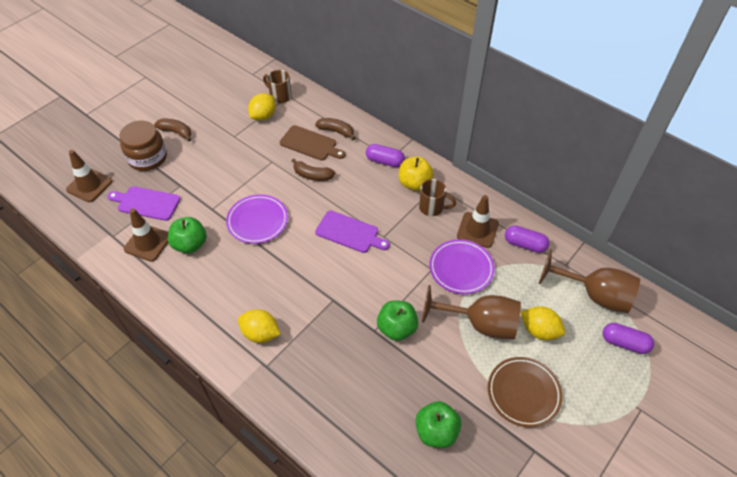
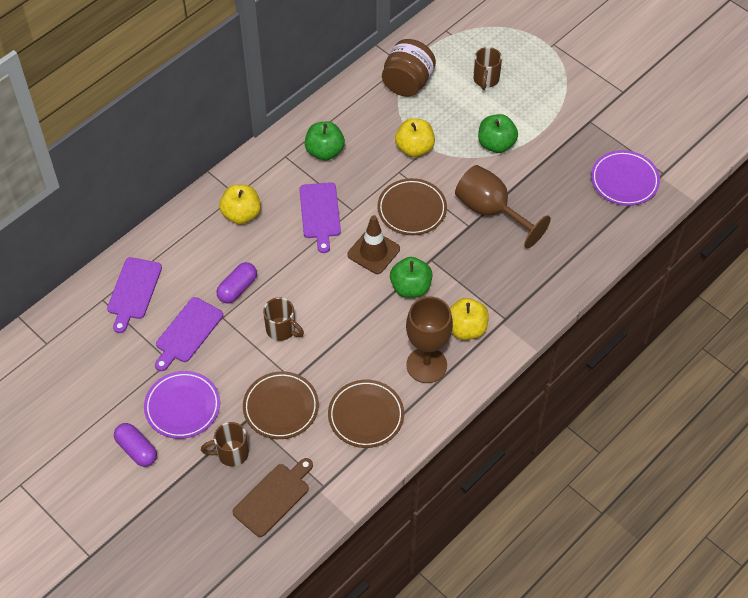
brown banana: [154,119,191,142] [292,159,335,181] [315,118,355,140] = 3 -> none = 0
brown mug: [263,70,292,103] [419,179,456,216] = 2 -> [201,422,249,467] [263,297,304,341] [473,47,502,90] = 3
brown plate: [488,357,563,428] = 1 -> [243,371,319,439] [328,380,404,448] [377,178,447,235] = 3
brown traffic cone: [66,150,112,202] [124,208,168,262] [457,195,499,248] = 3 -> [347,215,400,274] = 1
purple capsule: [366,144,405,167] [505,225,549,253] [603,323,654,354] = 3 -> [114,423,157,467] [217,262,257,303] = 2
purple cutting board: [108,186,180,221] [315,211,390,253] = 2 -> [107,257,162,333] [155,297,223,371] [299,182,341,253] = 3
yellow apple: [399,157,434,191] = 1 -> [219,185,261,224] [395,118,435,157] [450,298,489,340] = 3
yellow lemon: [238,309,281,343] [248,93,276,121] [521,306,565,340] = 3 -> none = 0

